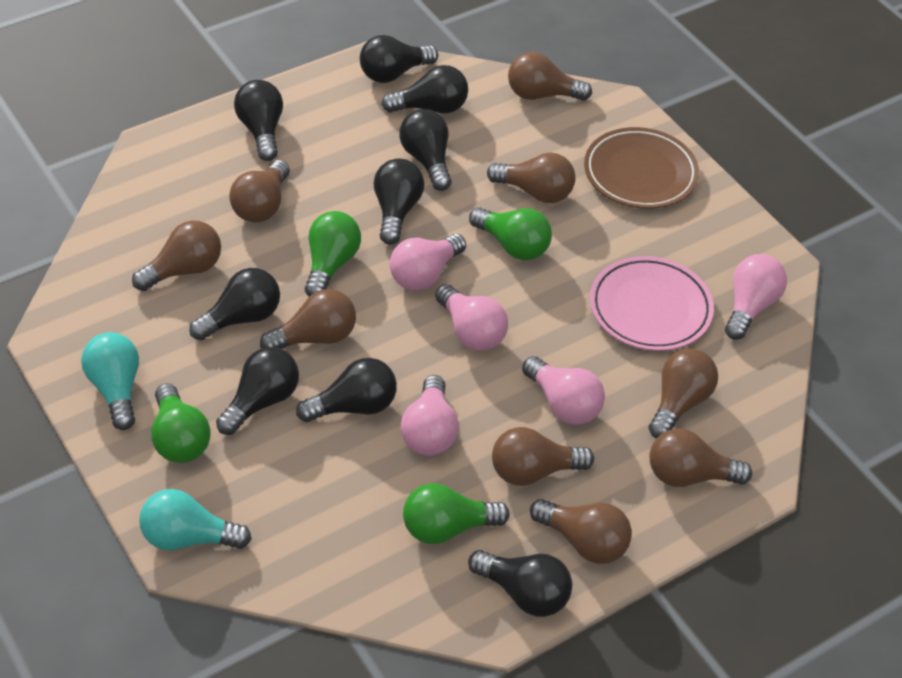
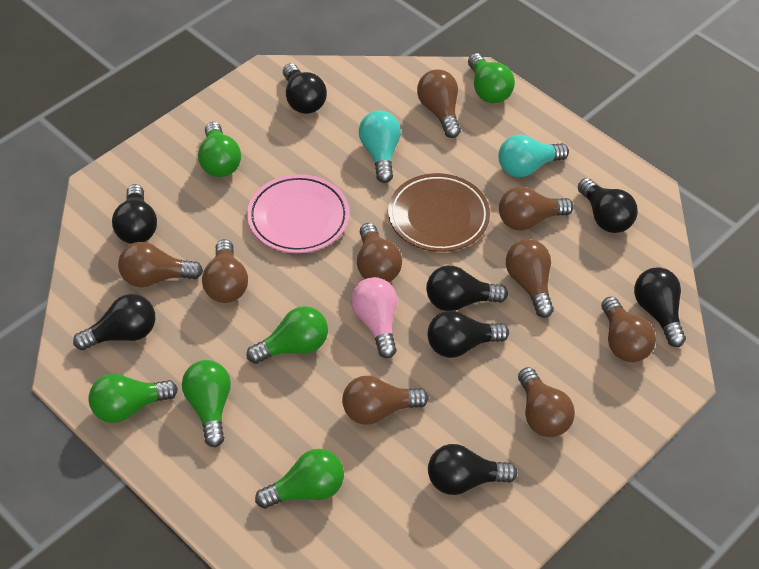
black light bulb: [189,268,280,340] [216,347,299,435] [234,80,283,161] [296,358,397,422] [360,35,438,83] [374,158,425,245] [381,65,468,114] [399,109,452,191] [468,550,572,617] = 9 -> [73,294,155,350] [112,184,157,244] [283,63,327,114] [426,265,508,311] [427,310,509,358] [428,444,517,495] [578,178,638,233] [634,267,686,347] = 8
green light bulb: [151,383,211,463] [305,211,361,296] [403,483,510,544] [469,207,552,260] = 4 -> [88,374,178,423] [182,360,231,447] [198,122,241,177] [247,306,328,364] [255,449,344,509] [468,53,515,103] = 6
pink light bulb: [390,234,466,291] [401,375,459,456] [435,284,508,351] [522,356,605,425] [725,254,787,340] = 5 -> [351,277,397,358] = 1

